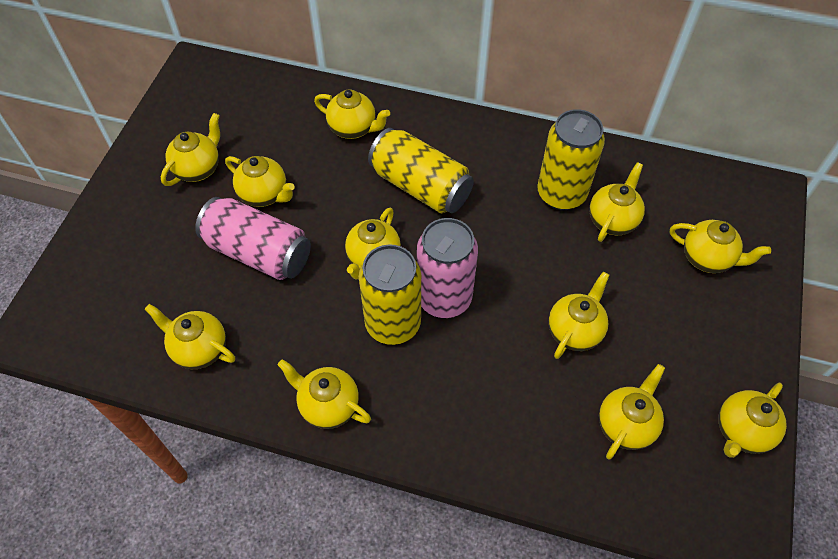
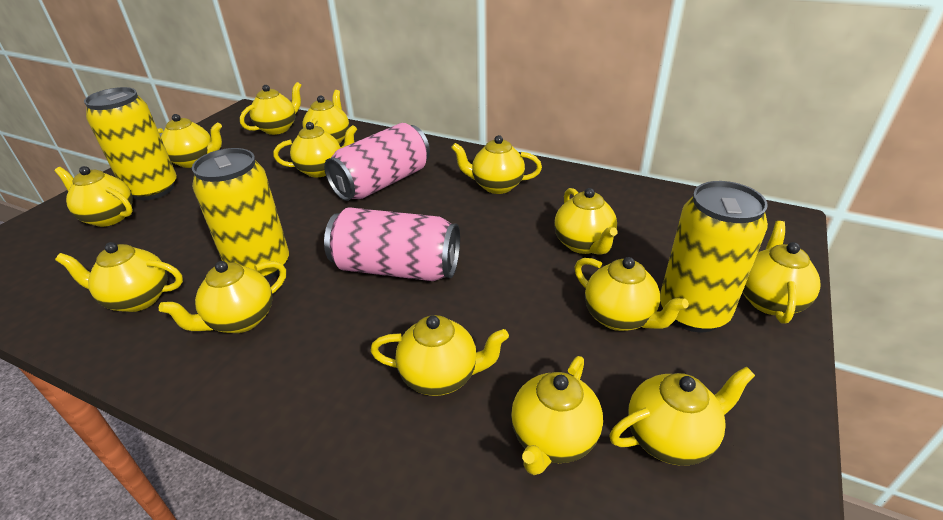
yellow teapot: [145,304,235,369] [161,113,220,186] [225,156,295,207] [278,359,371,429] [314,90,390,139] [345,208,401,280] [549,272,609,359] [589,162,645,242] [599,364,665,460] [670,220,771,273] [718,383,787,458] = 11 -> [54,166,133,227] [55,242,183,312] [158,114,222,168] [159,261,286,333] [240,82,301,135] [273,122,357,177] [302,90,349,144] [370,315,509,396] [451,135,542,194] [511,356,603,475] [554,188,618,255] [575,257,689,331] [610,366,755,465] [742,221,821,324] = 14

